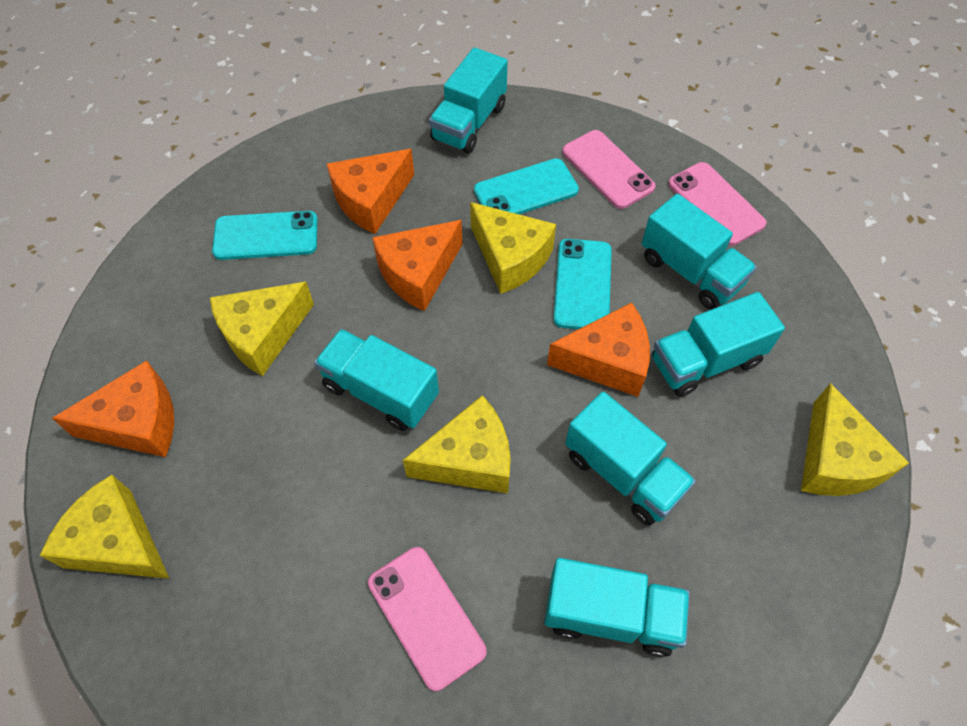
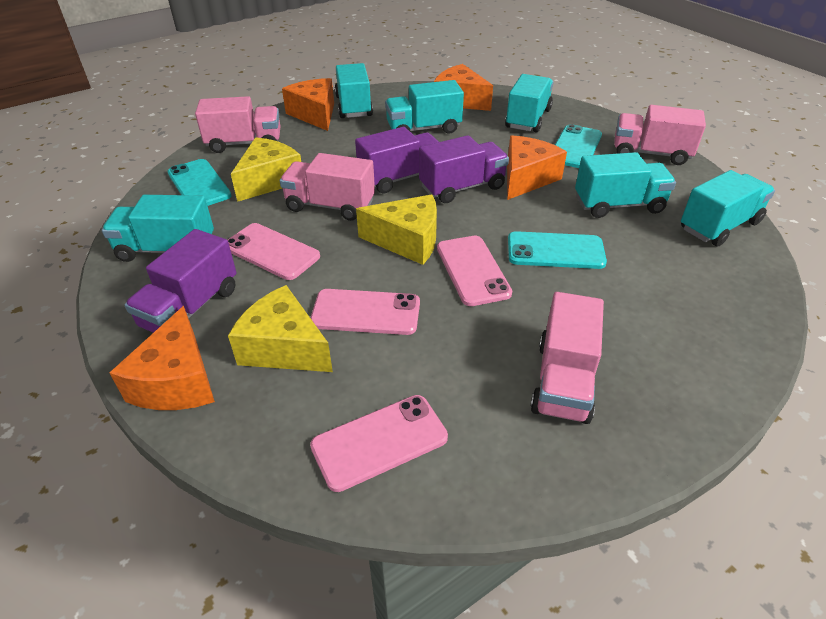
pink phone: [368,547,486,691] [562,130,655,209] [668,162,767,246] = 3 -> [228,223,320,280] [310,289,420,335] [310,395,448,492] [437,236,512,306] = 4
pink truck: none = 0 -> [195,96,280,153] [280,153,375,221] [531,292,604,424] [614,105,706,165] = 4
purple truck: none = 0 -> [124,229,237,333] [355,127,439,194] [419,135,509,203] = 3
yellow cheese: [40,475,169,579] [210,282,314,376] [403,395,511,493] [470,202,556,294] [801,383,909,496] = 5 -> [228,285,333,372] [231,137,301,202] [356,194,437,265] = 3

